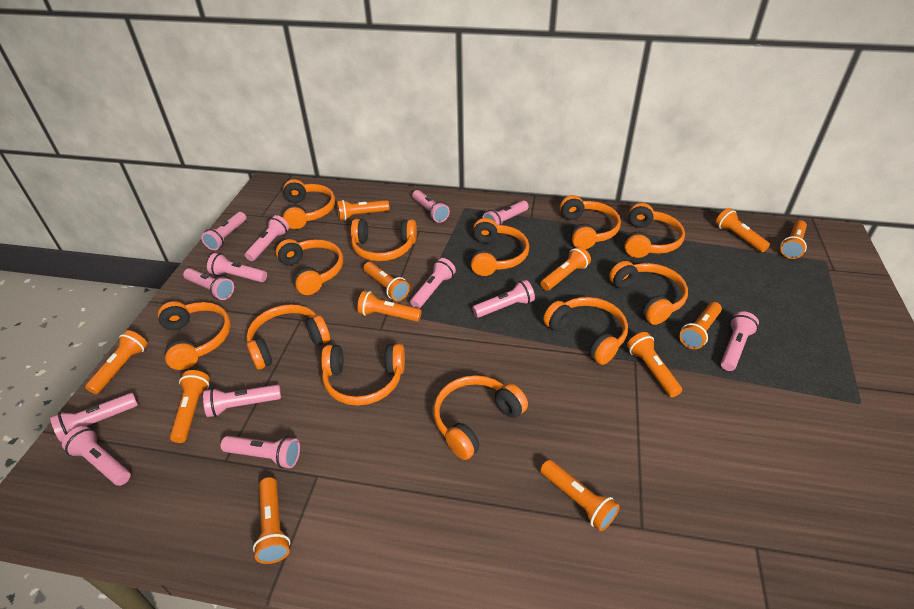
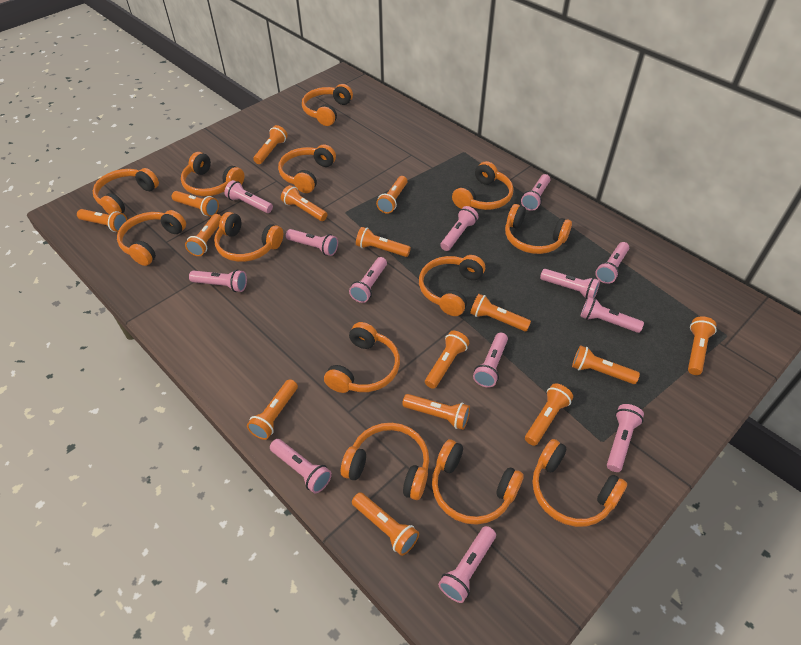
orange flashlight: [85,330,148,394] [170,370,210,443] [253,477,290,564] [337,200,390,220] [357,291,422,322] [363,262,410,301] [540,246,591,291] [540,460,620,531] [627,332,682,397] [679,302,722,349] [715,208,770,252] [780,220,807,259] = 12 -> [77,209,127,232] [172,191,219,217] [185,214,221,256] [247,379,298,440] [253,125,288,164] [281,185,327,221] [352,492,419,556] [356,227,411,257] [376,176,407,214] [402,394,470,430] [425,331,469,389] [470,294,531,332] [525,384,573,446] [572,345,640,384] [688,316,717,375] = 15
orange headphones: [158,301,231,370] [246,304,330,370] [276,239,343,295] [283,179,335,229] [321,343,405,406] [351,219,417,261] [433,375,528,460] [471,218,529,276] [543,297,628,365] [560,195,621,249] [609,261,688,325] [624,203,685,258] = 12 -> [93,168,159,214] [117,210,186,266] [181,152,244,196] [214,212,283,262] [278,144,336,193] [302,84,353,126] [324,322,400,393] [341,423,429,500] [419,255,485,316] [432,439,524,525] [452,161,513,210] [505,204,572,254] [532,439,627,527] = 13

